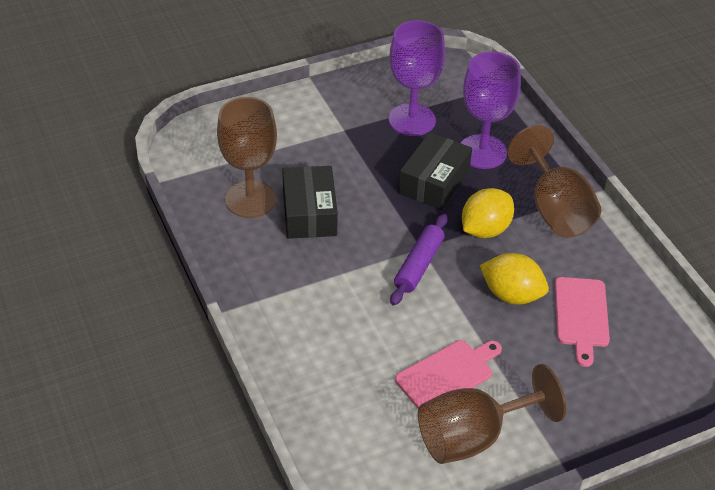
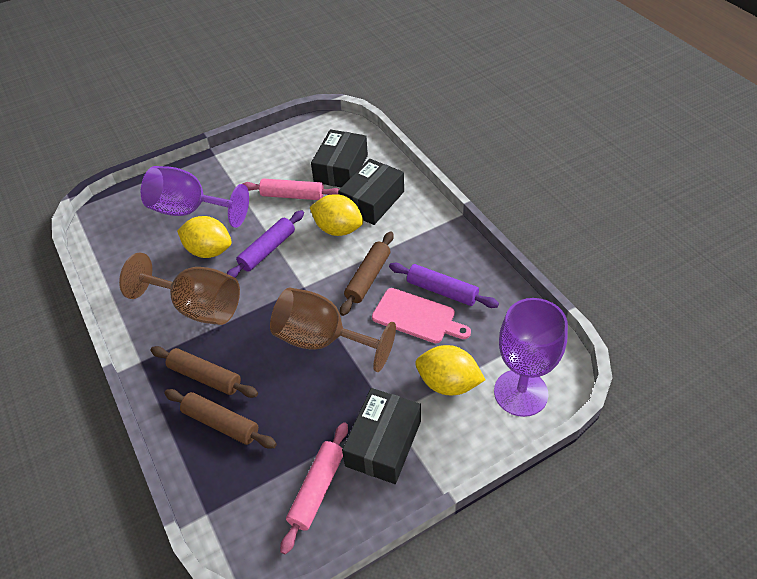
black box: [283,166,338,239] [398,132,472,210] = 2 -> [311,129,368,187] [338,159,404,225] [342,388,421,484] = 3
brown goblet: [217,97,277,218] [418,364,566,464] [507,125,601,238] = 3 -> [119,252,240,325] [270,288,396,372] = 2
brown rolling pin: none = 0 -> [150,346,258,398] [164,389,277,449] [340,231,394,316] = 3
pink cutting board: [395,340,502,408] [555,277,610,367] = 2 -> [372,288,471,343] = 1
pink rolling pin: none = 0 -> [243,178,339,200] [280,422,348,555] = 2
purple rolling pin: [390,214,447,306] = 1 -> [227,210,304,278] [389,263,499,308] = 2
yellow lemon: [462,188,514,238] [480,253,549,305] = 2 -> [177,216,232,258] [310,194,363,236] [415,345,485,395] = 3

